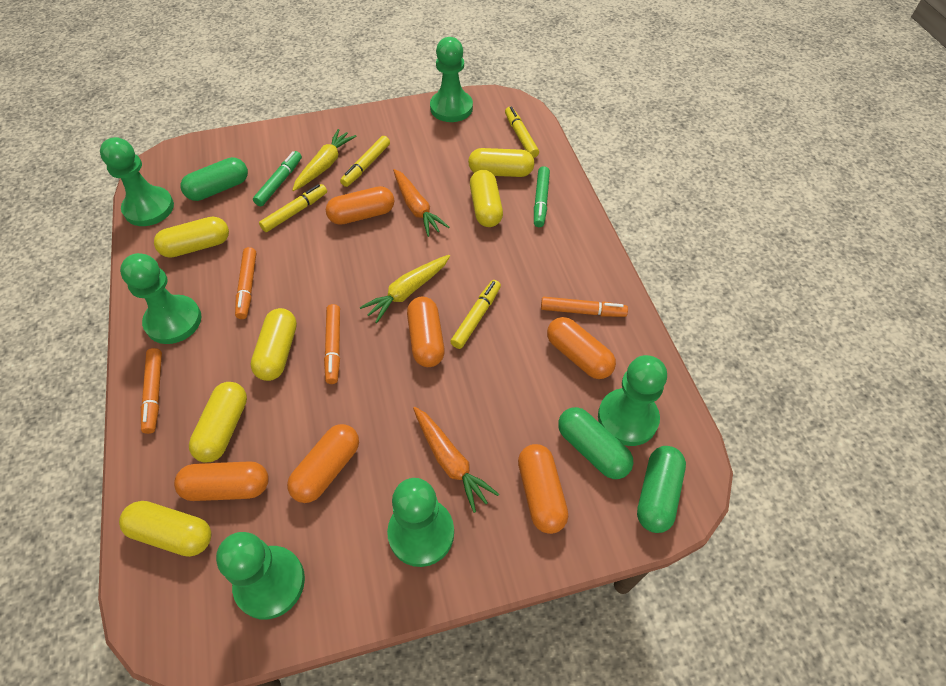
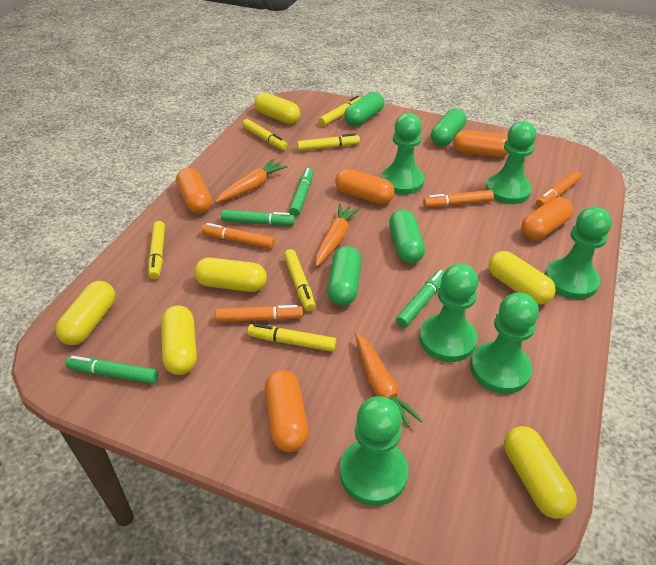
green capsule: [181,157,248,201] [558,407,634,479] [637,446,686,533] = 3 -> [327,246,361,306] [344,92,384,126] [389,209,425,264] [431,109,466,146] = 4
green marker: [253,151,302,206] [534,166,550,227] = 2 -> [66,356,158,384] [221,210,295,225] [289,168,313,216] [396,270,445,328] = 4
orange capsule: [174,461,269,501] [287,424,359,503] [326,186,394,225] [407,297,445,367] [518,444,568,534] [547,317,616,379] = 6 -> [176,168,212,214] [265,370,309,452] [335,169,395,204] [453,130,508,157] [521,197,574,240] = 5
orange carrot: [393,169,449,237] [413,407,499,513] = 2 -> [215,159,288,203] [315,203,361,267] [355,332,423,427] = 3
yellow carrot: [292,129,356,191] [360,255,450,323] = 2 -> none = 0
yellow marker: [259,184,327,232] [340,136,390,187] [450,280,501,349] [505,106,539,158] = 4 -> [148,221,165,279] [242,119,288,150] [248,323,337,352] [284,249,316,312] [297,133,360,151] [319,96,361,126] = 6

